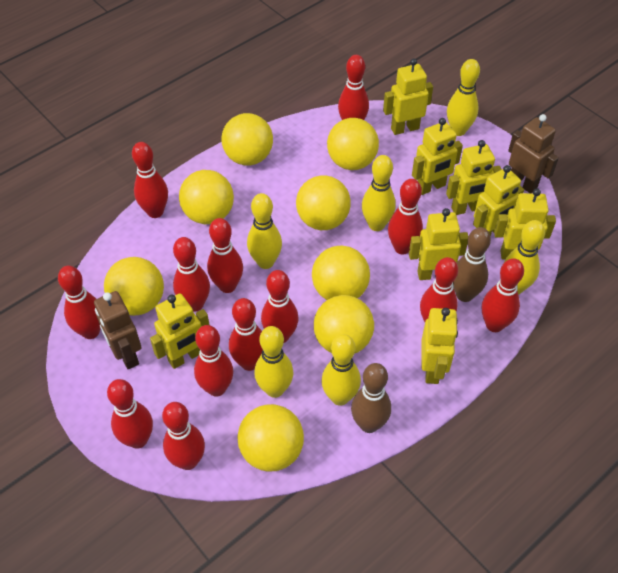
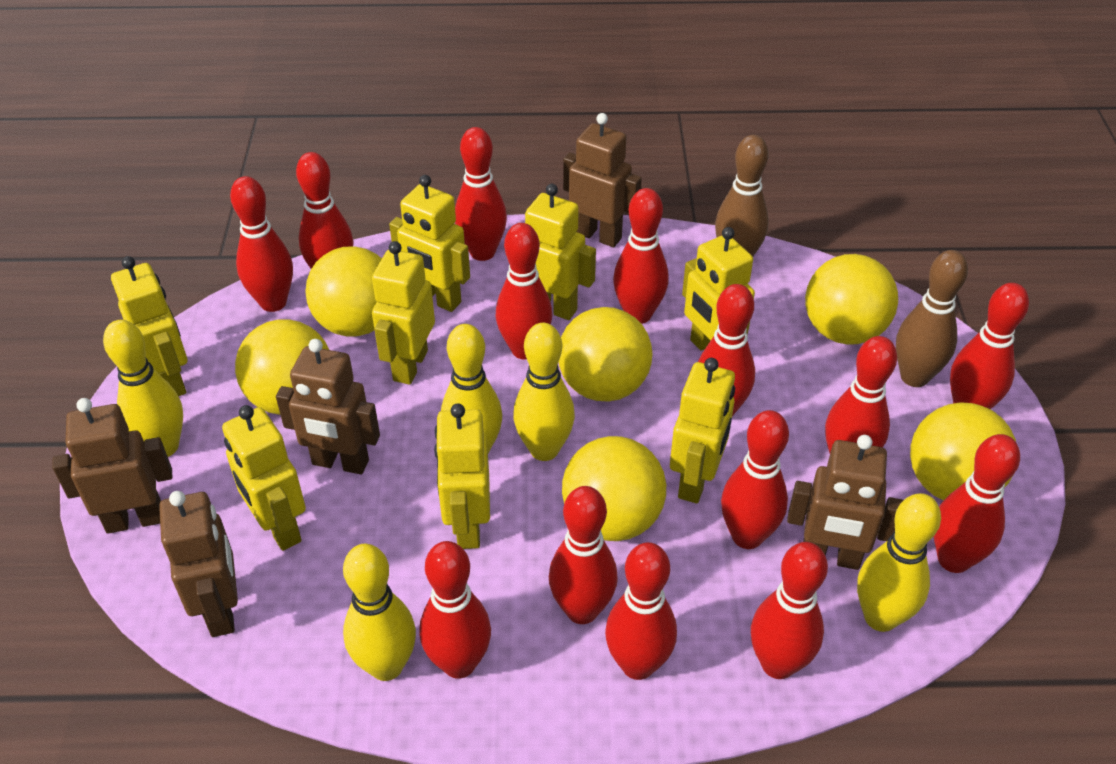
brown robot: [94,291,142,369] [508,114,559,193] = 2 -> [52,398,172,534] [159,491,238,637] [276,339,380,474] [563,113,642,247] [787,435,903,570] = 5
red bowling pin: [58,266,101,339] [107,379,153,449] [132,142,168,218] [162,402,205,470] [173,237,210,312] [194,325,233,397] [207,218,243,293] [229,298,263,371] [261,270,299,343] [338,55,369,120] [388,179,423,255] [420,257,458,322] [482,258,524,332] = 13 -> [230,176,293,312] [296,152,353,269] [420,541,491,679] [455,127,507,261] [496,223,552,360] [549,486,618,624] [605,542,677,680] [613,188,669,324] [698,284,755,416] [721,410,789,549] [751,542,828,679] [825,336,897,453] [934,434,1020,573] [950,283,1029,409] = 14
yellow ball: [104,257,164,316] [179,170,234,224] [221,113,273,165] [237,404,304,472] [296,175,351,230] [312,245,370,300] [314,295,374,354] [327,118,379,170] = 8 -> [235,319,329,415] [305,246,382,337] [559,307,653,401] [562,436,666,541] [805,254,898,345] [910,402,1016,500] = 6
yellow bowling pin: [247,193,282,269] [254,326,293,398] [321,334,361,406] [362,155,396,231] [447,59,480,136] [504,220,545,295] = 6 -> [103,320,183,457] [343,544,416,681] [441,324,502,453] [513,323,575,461] [857,493,941,632] = 5

